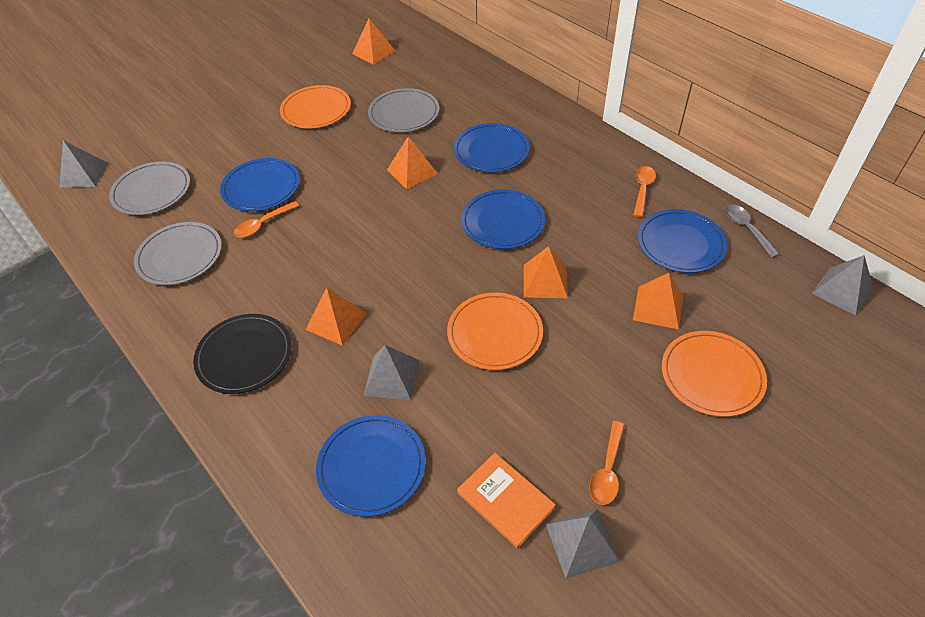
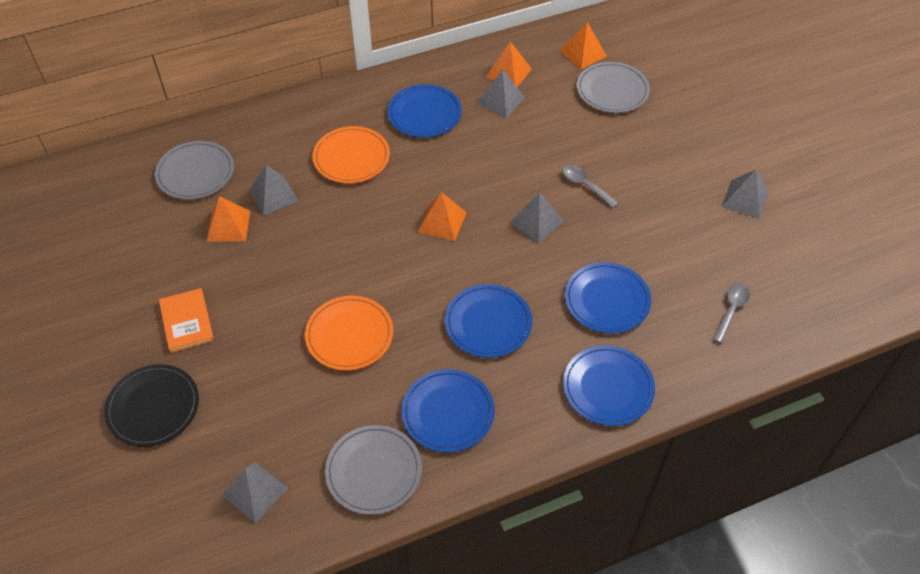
grey pyramid: [59,140,107,188] [364,345,419,400] [546,509,620,578] [812,255,873,315] = 4 -> [222,462,288,523] [249,165,298,215] [477,69,525,118] [509,192,564,243] [722,169,768,219] = 5
grey spoon: [725,204,779,258] = 1 -> [562,165,618,208] [713,283,750,343] = 2
orange plate: [280,85,351,128] [447,292,543,370] [662,331,767,417] = 3 -> [305,296,393,371] [312,126,390,183] = 2
orange pyramid: [305,288,367,346] [352,19,395,65] [387,136,438,189] [524,246,568,298] [633,273,683,329] = 5 -> [206,196,250,242] [418,192,467,241] [486,41,532,87] [560,22,607,70] = 4
orange spoon: [234,201,299,238] [589,421,625,505] [634,166,656,217] = 3 -> none = 0

